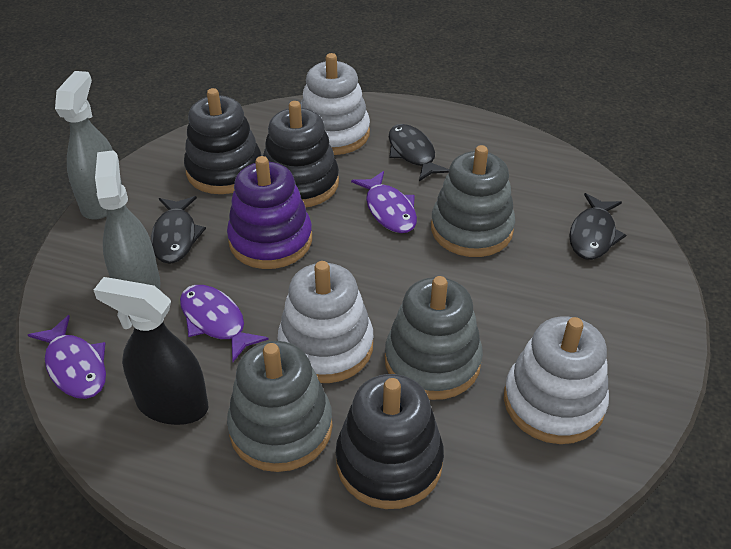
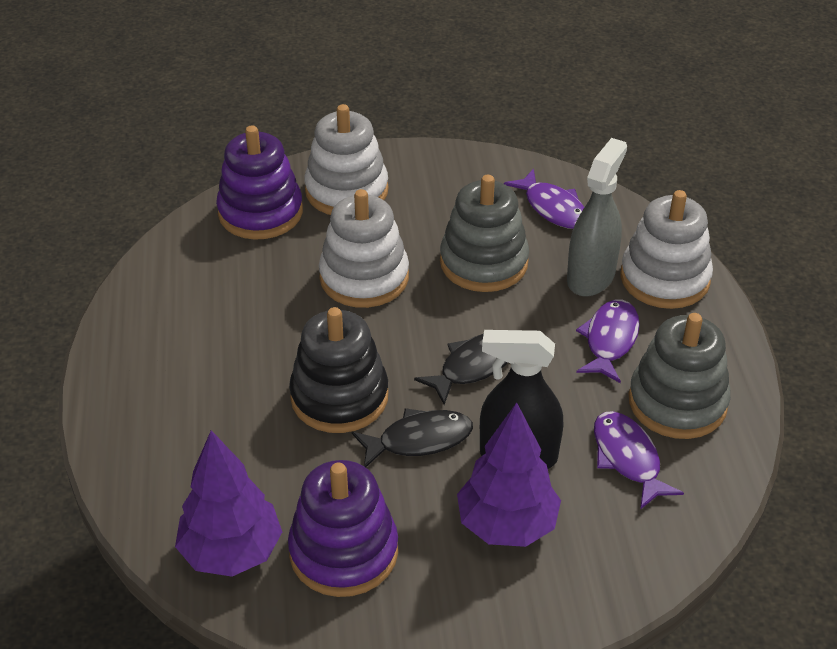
black fish: [151,196,206,264] [389,124,449,181] [569,193,626,260] = 3 -> [352,408,473,467] [414,334,508,405] = 2
black stacking toy: [184,88,261,194] [263,101,339,207] [336,374,444,509] = 3 -> [289,307,388,433] = 1
grey spray bottle: [55,71,122,220] [95,150,161,290] = 2 -> [567,138,627,296] = 1
grey stacking toy: [227,341,333,472] [385,276,483,400] [431,145,515,257] = 3 -> [440,175,529,292] [629,313,731,439] = 2
purple stacking toy: [227,156,312,269] = 1 -> [216,125,303,240] [288,460,398,597] = 2
purple tree: none = 0 -> [175,430,282,577] [457,402,561,547] = 2

